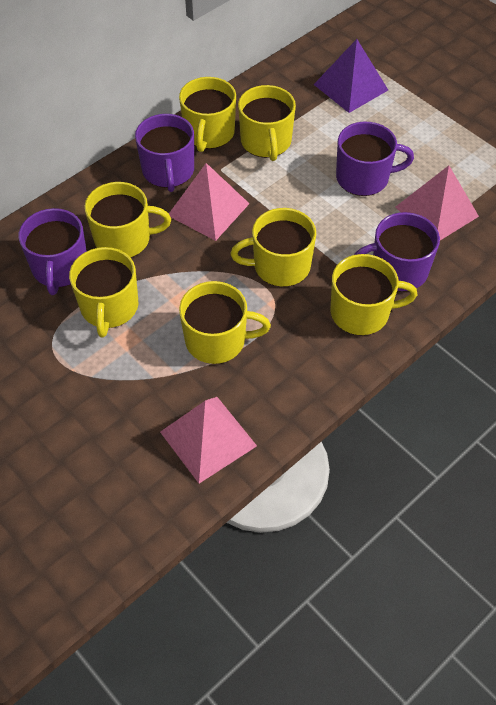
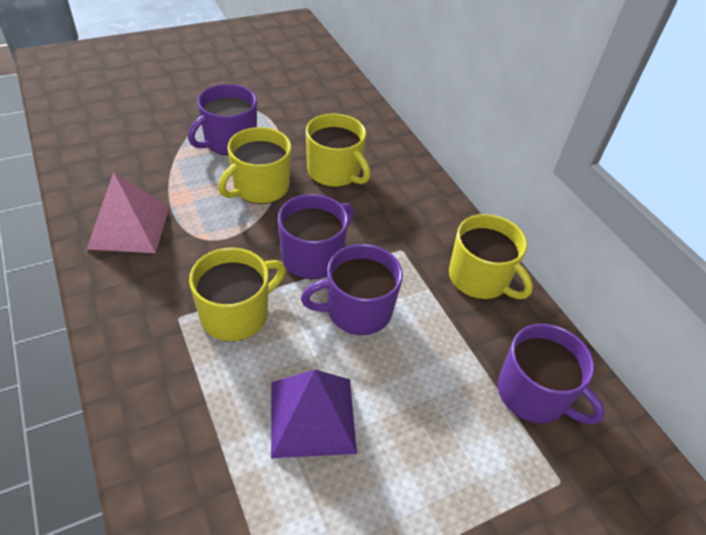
pink pyramid: [160,397,257,483] [169,163,250,241] [396,166,479,240] = 3 -> [87,172,170,253] = 1
yellow mug: [69,247,138,338] [84,182,171,258] [179,77,236,152] [179,281,271,364] [230,208,316,287] [238,85,296,161] [331,254,418,335] = 7 -> [189,248,286,341] [218,127,291,204] [306,113,370,187] [449,214,533,299] = 4

